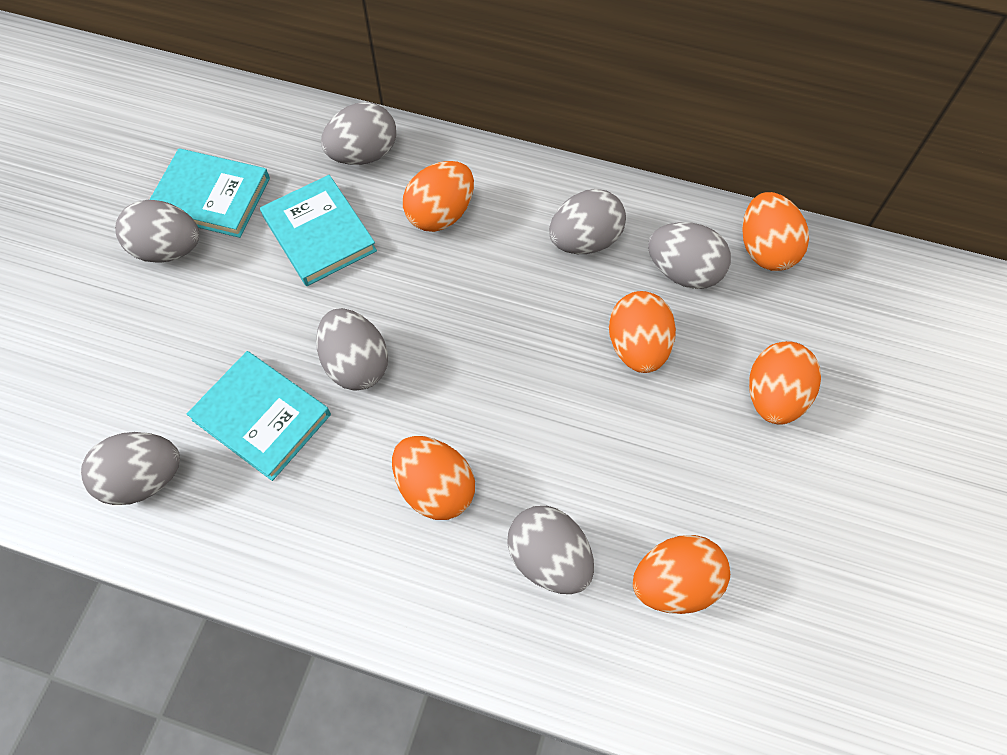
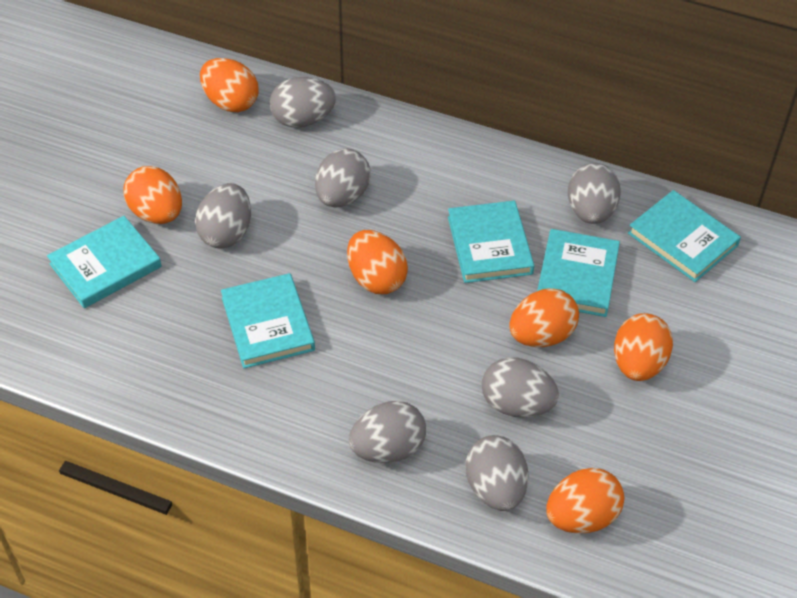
turquoise book: [149,148,270,238] [187,351,331,481] [260,175,377,286] = 3 -> [47,216,162,308] [221,273,315,368] [448,201,534,283] [537,229,620,317] [628,190,741,282] = 5

